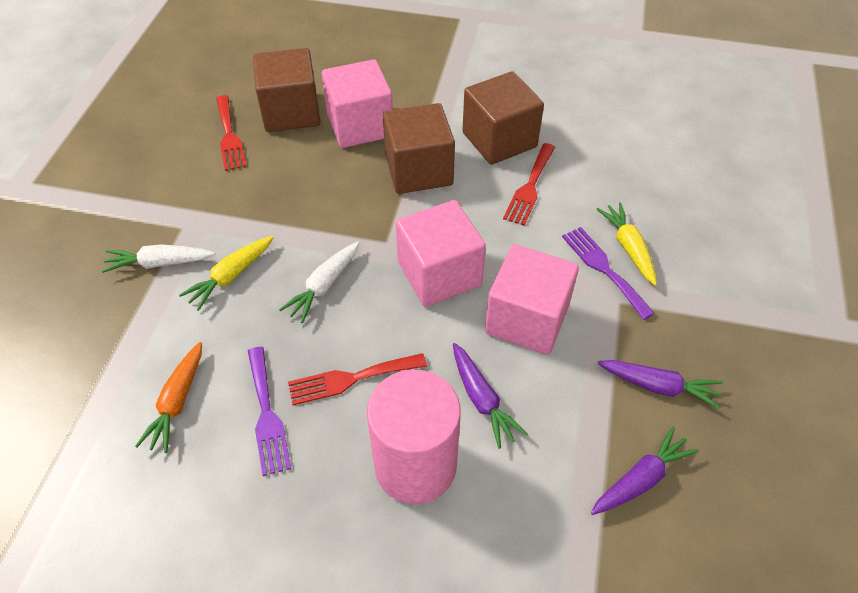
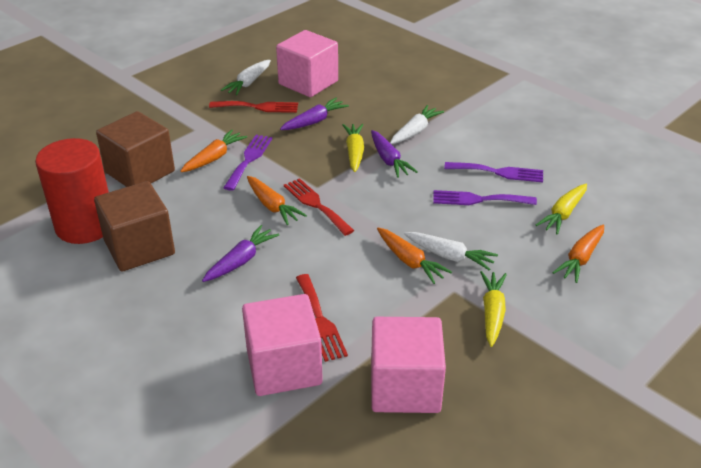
brown cube: [253,48,321,132] [383,103,455,194] [462,71,544,165] = 3 -> [94,181,175,271] [96,111,175,187] = 2
orange carrot: [135,342,202,453] = 1 -> [180,130,247,172] [247,176,307,225] [377,228,452,284] [552,225,604,283] = 4
pink cylinder: [367,370,461,504] = 1 -> none = 0
purple fork: [248,347,291,476] [562,227,655,320] = 2 -> [223,135,273,191] [433,190,537,205] [444,162,543,183] = 3
red cylinder: none = 0 -> [35,138,109,244] = 1
white carrot: [102,244,215,273] [279,242,360,323] = 2 -> [221,60,271,95] [390,105,444,144] [404,232,498,270] = 3
yellow carrot: [179,236,274,311] [596,202,657,286] = 2 -> [343,124,364,172] [480,271,507,347] [536,184,587,235] = 3

